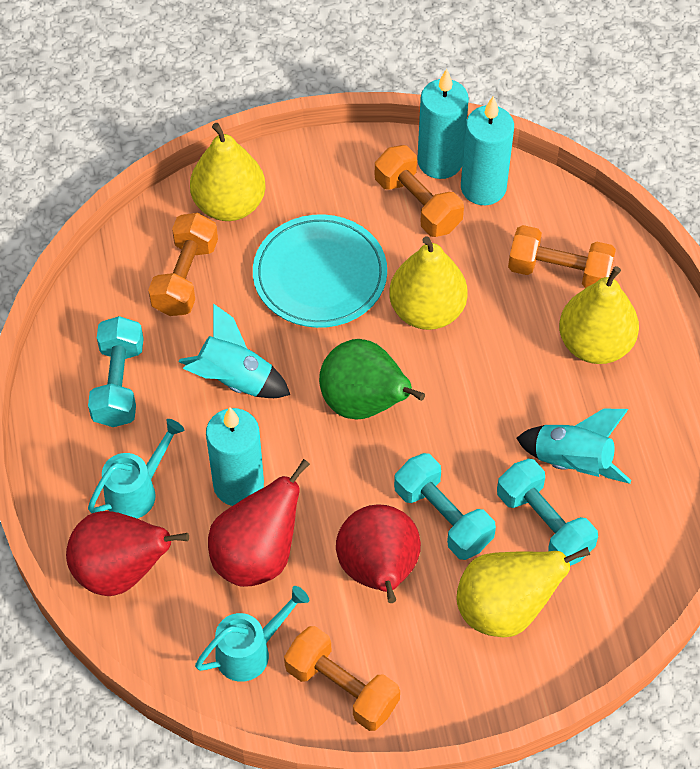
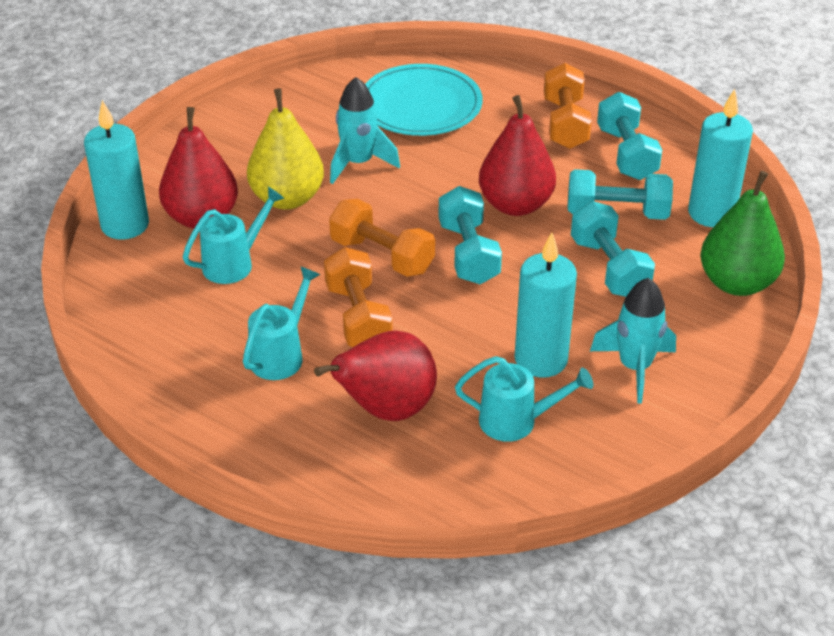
orange dumbbell: [148,213,218,316] [284,626,400,731] [375,145,464,237] [508,225,616,288] = 4 -> [324,247,393,347] [329,199,435,277] [544,63,592,149] = 3
turquoise dumbbell: [88,316,144,427] [394,453,496,560] [497,459,598,566] = 3 -> [439,186,502,284] [567,169,673,220] [571,201,655,297] [597,92,662,180] = 4
turquoise watering can: [88,419,184,519] [195,586,309,682] = 2 -> [183,187,284,284] [243,266,320,380] [455,356,593,442] = 3
yellow pear: [190,123,266,221] [389,236,468,330] [457,547,590,637] [559,266,639,364] = 4 -> [247,88,324,210] = 1

